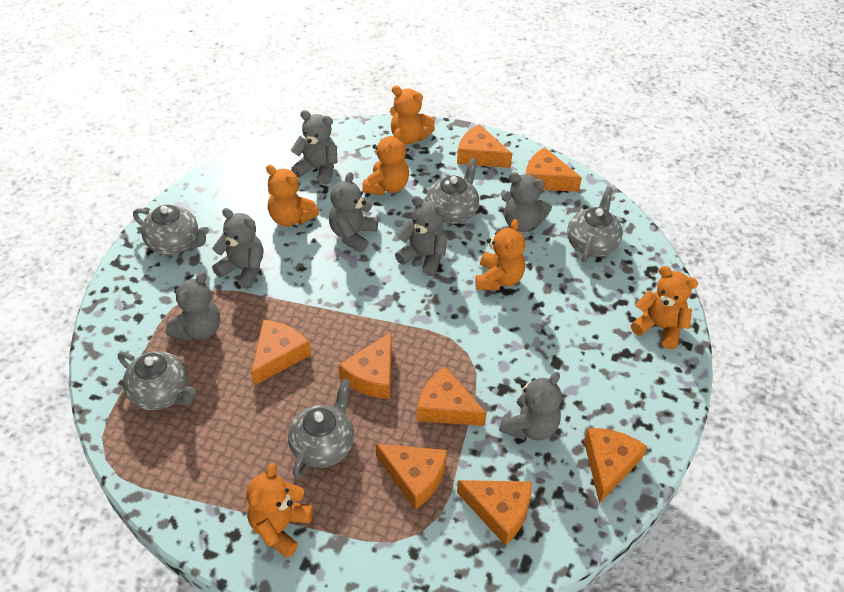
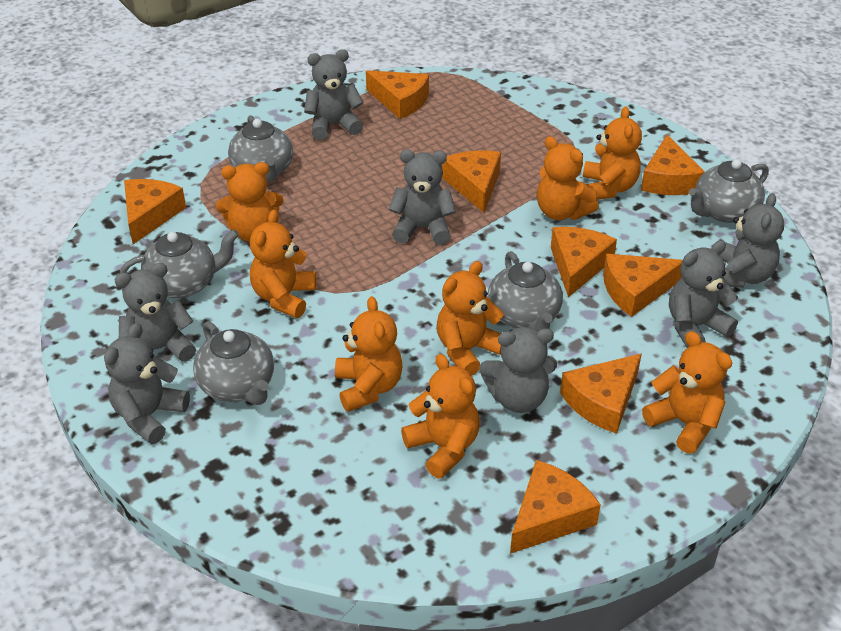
orange teddy bear: [247,463,313,558] [266,165,319,227] [362,128,409,195] [390,86,435,144] [475,219,525,290] [631,266,698,349] = 6 -> [216,162,283,242] [250,210,316,318] [335,296,402,412] [401,354,480,479] [437,261,504,376] [537,136,599,220] [583,107,642,200] [642,331,732,454] = 8

